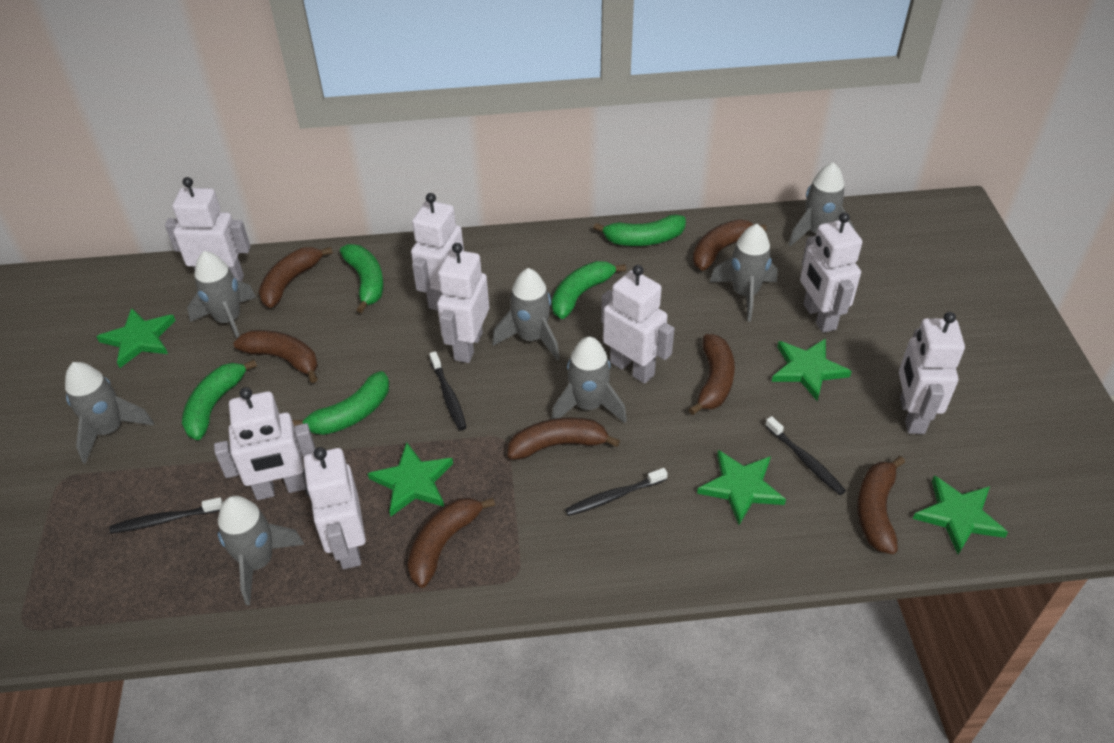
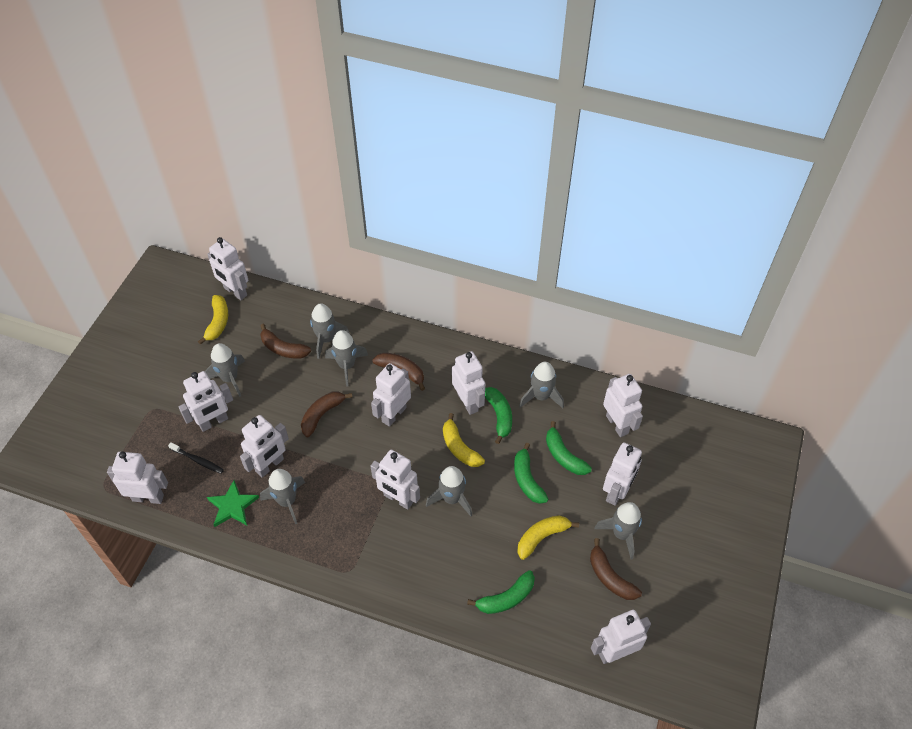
black toothbrush: [109,497,223,533] [429,351,467,430] [565,468,668,516] [765,416,846,495] = 4 -> [168,442,224,474] = 1
brown banana: [233,330,318,383] [259,247,333,308] [408,498,495,588] [508,417,620,460] [689,334,735,415] [693,220,767,271] [857,456,905,554] = 7 -> [260,324,311,359] [301,392,352,437] [372,353,425,391] [590,538,642,600] = 4
green banana: [182,360,257,440] [292,371,389,435] [340,244,384,313] [552,261,626,319] [593,214,686,246] = 5 -> [467,570,535,614] [485,387,512,444] [514,443,548,504] [546,421,592,475] = 4
green star: [96,308,176,368] [368,442,453,516] [697,450,786,525] [772,338,852,401] [913,475,1008,554] = 5 -> [207,480,259,527] = 1
white robot: [165,177,251,282] [214,387,316,500] [303,447,366,569] [411,193,464,311] [437,243,489,363] [601,265,675,384] [800,212,862,333] [899,312,965,434] = 8 -> [107,452,168,504] [179,371,233,432] [207,237,248,300] [240,415,289,477] [371,363,411,427] [371,450,420,510] [452,351,485,415] [591,610,651,664] [603,374,643,437] [603,442,642,506] = 10
yellow banana: none = 0 -> [198,295,228,345] [443,413,485,467] [517,516,579,560] = 3

